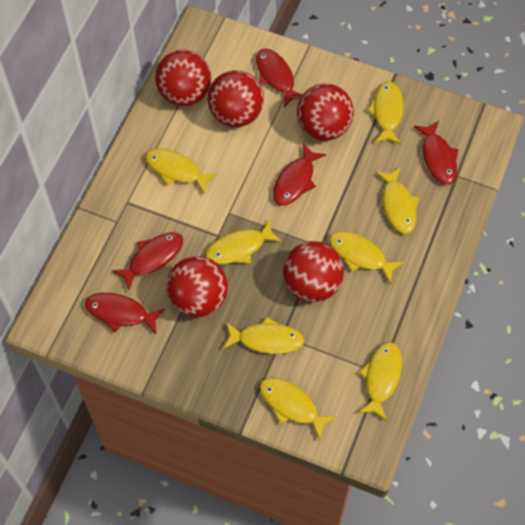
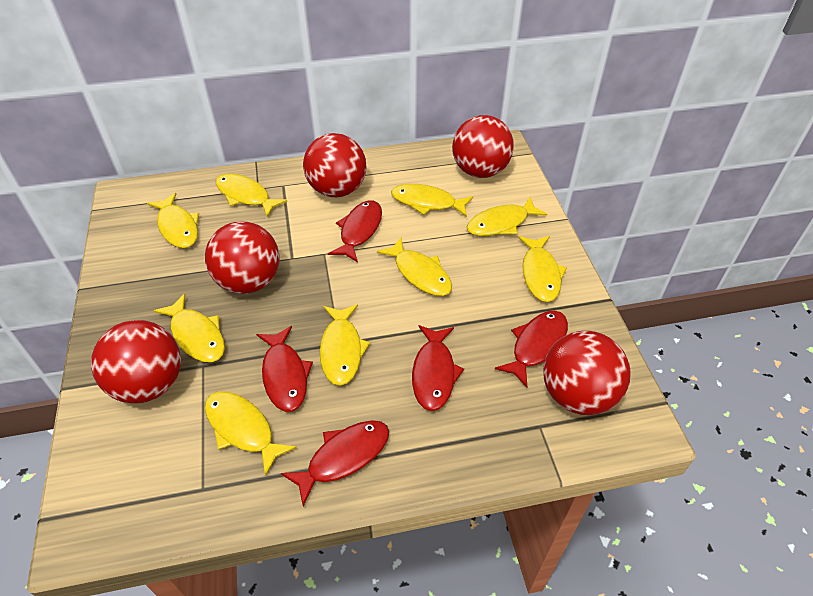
yellow fish: [145,148,218,195] [205,219,282,264] [223,316,305,354] [260,377,337,441] [329,231,404,283] [358,342,402,421] [367,81,404,144] [375,167,419,234] = 8 -> [147,193,199,248] [154,293,225,362] [205,391,297,476] [216,173,287,217] [320,304,370,386] [377,237,452,296] [391,184,473,217] [467,197,547,236] [518,236,567,302] = 9

